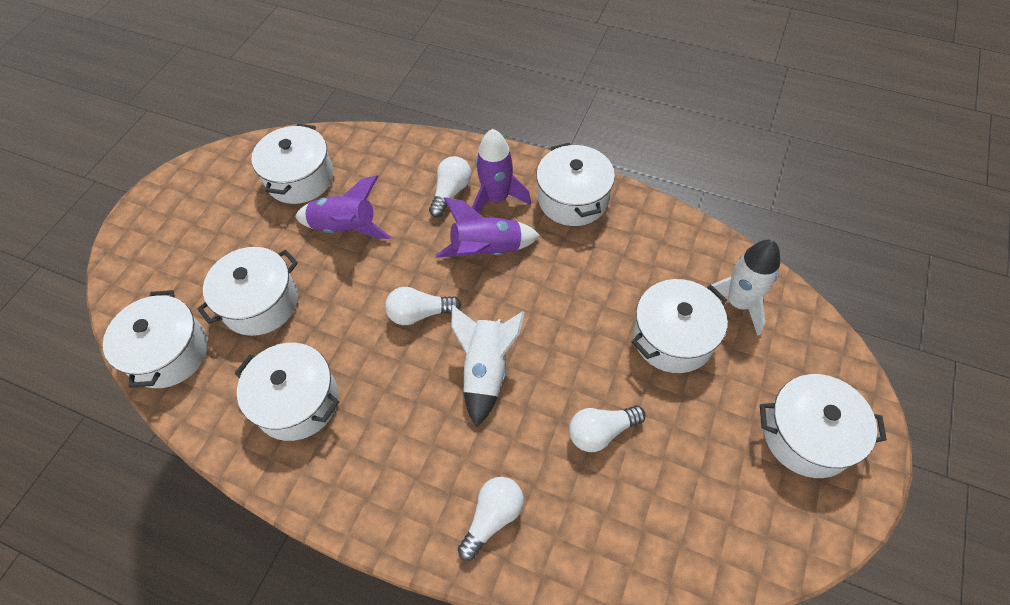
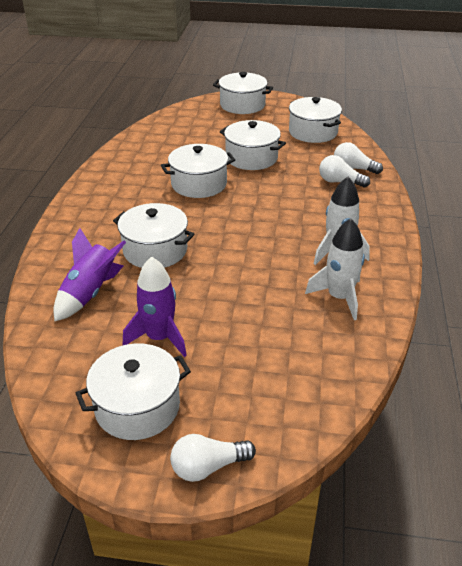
purple rocket: [295,175,391,239] [436,197,540,258] [472,129,531,213] = 3 -> [54,228,126,322] [123,257,187,357] = 2
white light bulb: [385,287,461,325] [429,156,471,217] [458,477,524,561] [569,406,646,452] = 4 -> [170,434,256,482] [319,155,370,188] [334,142,383,174] = 3
white pot: [103,290,208,388] [197,247,298,336] [235,343,339,441] [251,124,334,204] [536,143,615,226] [632,279,727,373] [760,374,887,478] = 7 -> [75,343,191,440] [113,203,195,268] [161,144,235,198] [213,72,273,114] [220,120,286,170] [289,97,342,143] = 6

